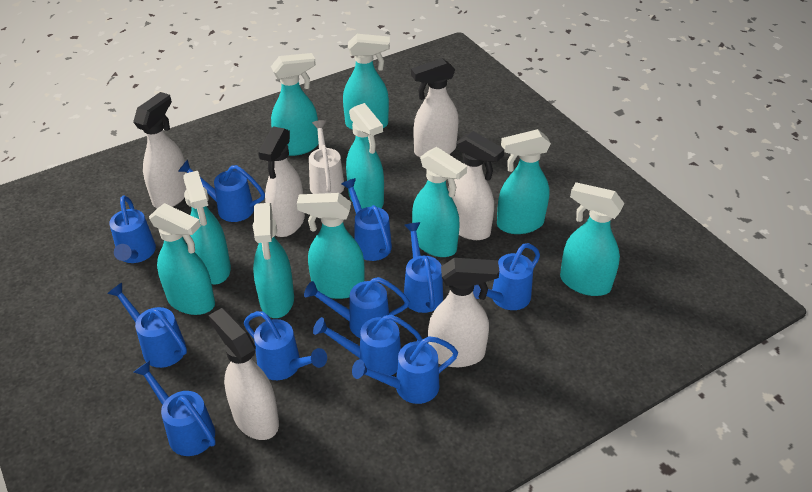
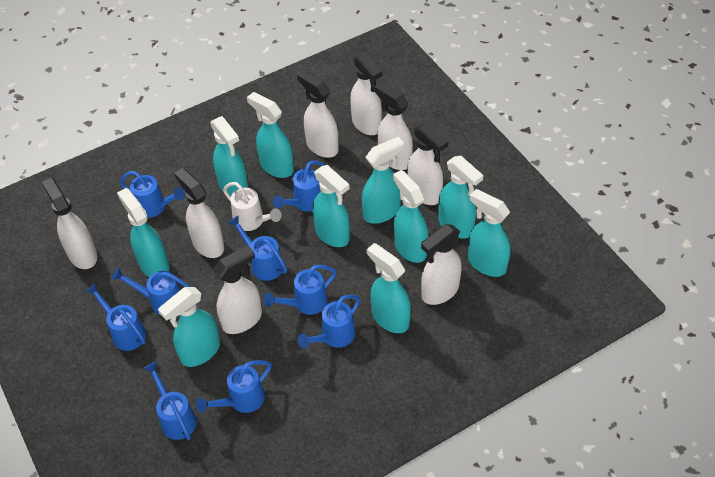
blue watering can: [107,283,187,368] [109,195,156,263] [133,360,216,456] [178,160,265,222] [244,311,327,380] [304,277,409,338] [313,315,422,376] [342,178,392,261] [352,336,458,404] [404,222,443,313] [473,243,540,310] = 11 -> [86,283,146,351] [112,267,190,315] [120,171,185,218] [143,361,197,440] [196,360,272,413] [228,215,287,281] [263,265,337,315] [273,160,324,212] [297,295,360,348] = 9
white spray bottle: [133,92,187,208] [209,308,279,440] [258,126,305,237] [411,58,459,157] [428,258,499,367] [448,131,505,240] = 6 -> [42,178,97,269] [174,168,224,258] [213,245,262,334] [297,70,339,158] [350,53,382,135] [374,82,413,170] [407,123,449,205] [421,224,462,305] = 8

